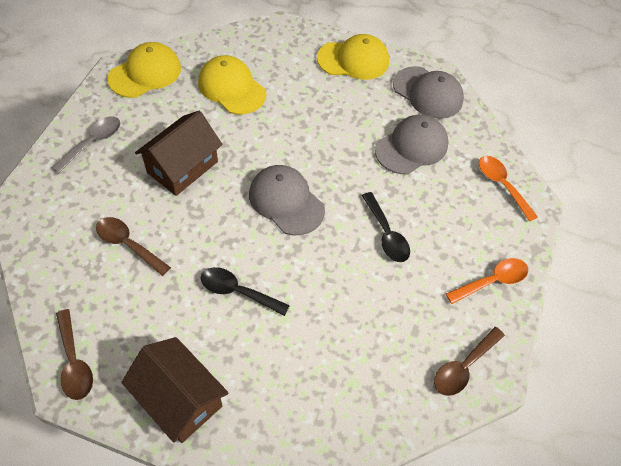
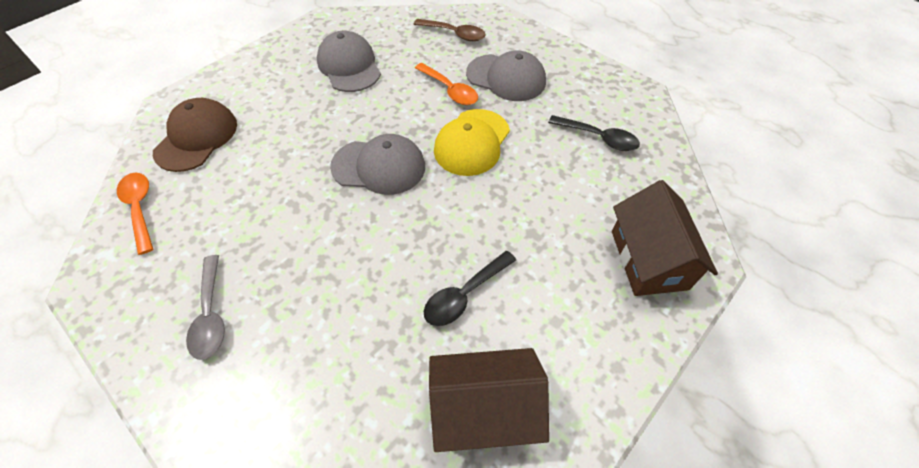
brown cap: none = 0 -> [153,98,237,172] = 1
brown spoon: [56,309,93,400] [96,217,171,276] [434,327,505,396] = 3 -> [414,19,486,41] = 1
yellow cap: [107,42,181,98] [198,55,266,115] [317,34,389,80] = 3 -> [434,109,510,176] = 1

